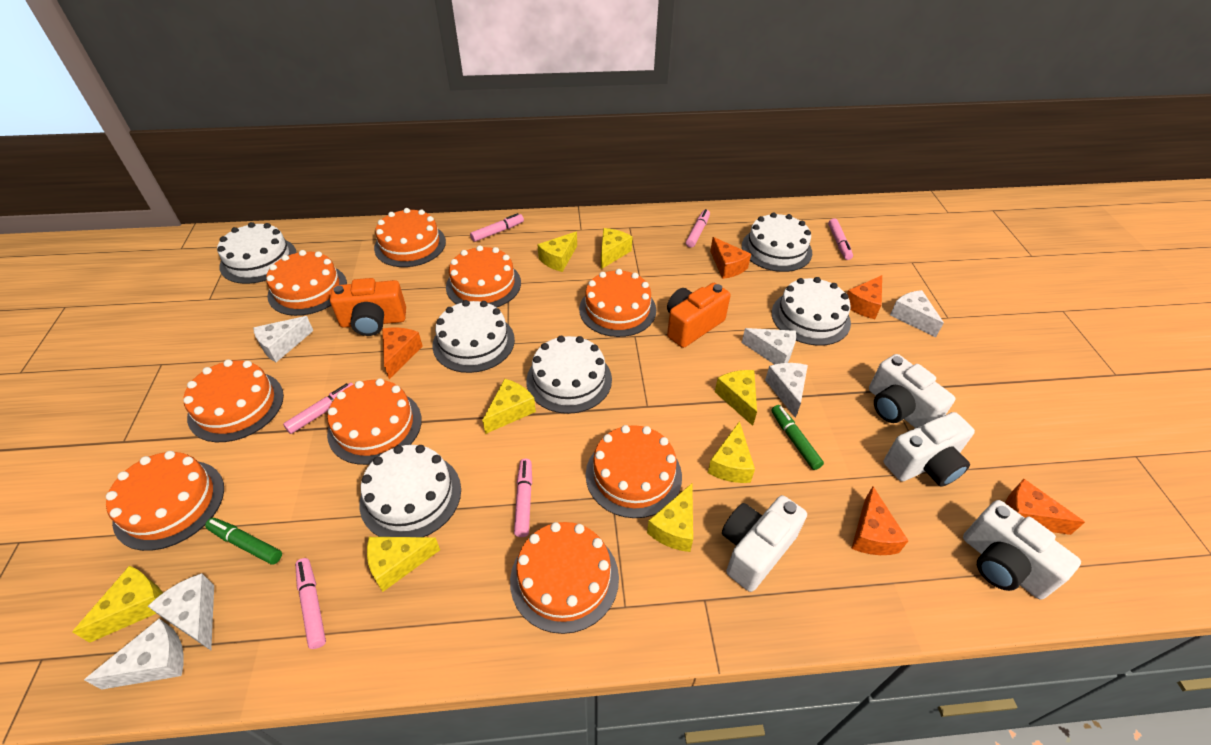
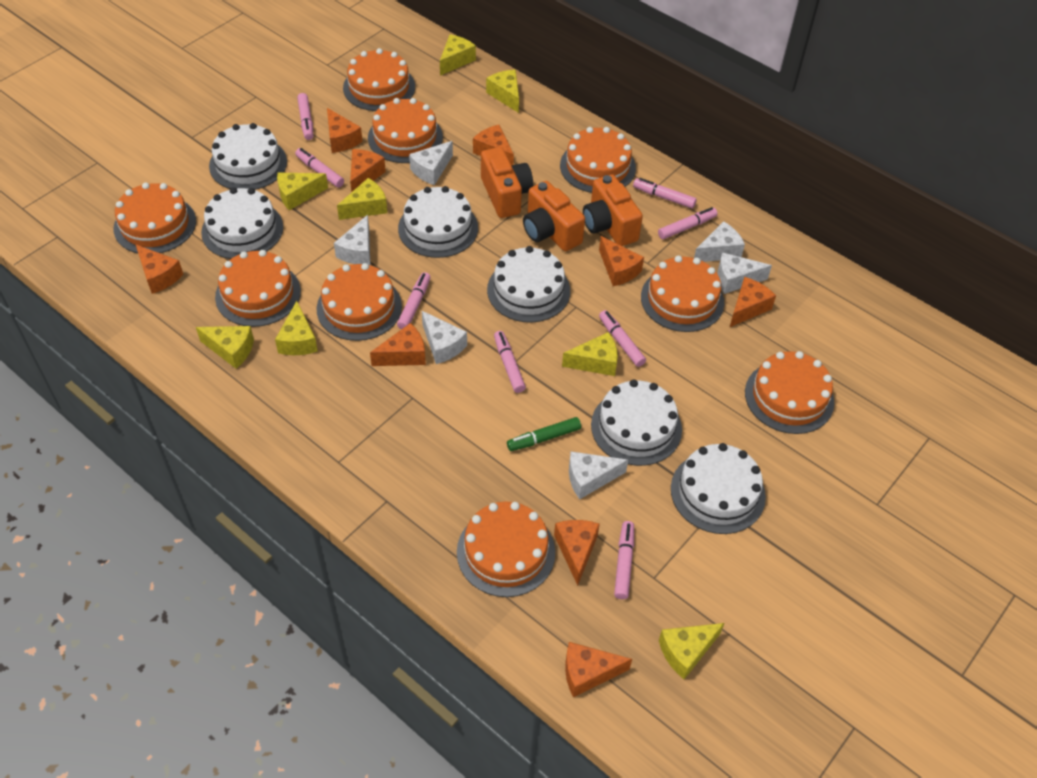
green marker: [205,518,282,565] [771,405,824,470] = 2 -> [507,417,581,451] = 1
orange camera: [330,278,406,336] [667,283,730,348] = 2 -> [481,147,533,218] [523,181,585,251] [583,174,643,246] = 3
orange cheese: [382,328,423,379] [710,237,751,279] [847,275,882,319] [851,486,908,555] [1005,479,1085,535] = 5 -> [135,244,183,294] [327,108,363,153] [350,149,386,192] [370,323,426,366] [473,125,514,165] [554,520,600,586] [565,642,632,697] [599,236,644,286] [730,277,776,327] = 9
pink marker: [283,383,354,434] [295,558,326,649] [470,213,524,242] [514,458,532,537] [686,209,710,248] [828,218,853,260] = 6 -> [295,148,344,188] [297,93,313,140] [397,272,431,329] [494,331,526,393] [599,310,646,367] [614,521,634,599] [633,178,697,208] [658,207,717,239] = 8
white camera: [722,495,807,592] [869,354,955,428] [884,412,975,487] [963,500,1081,600] = 4 -> none = 0

